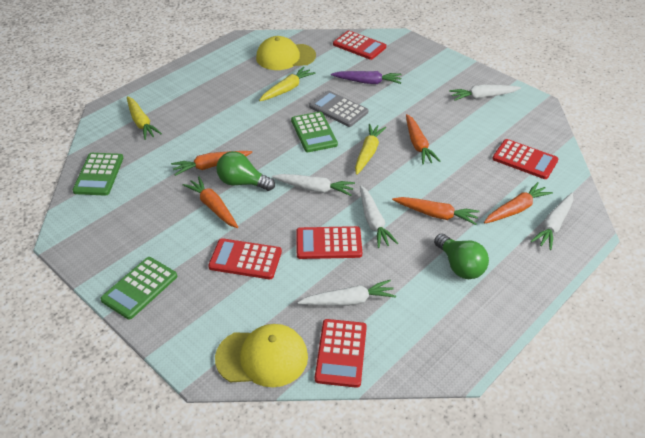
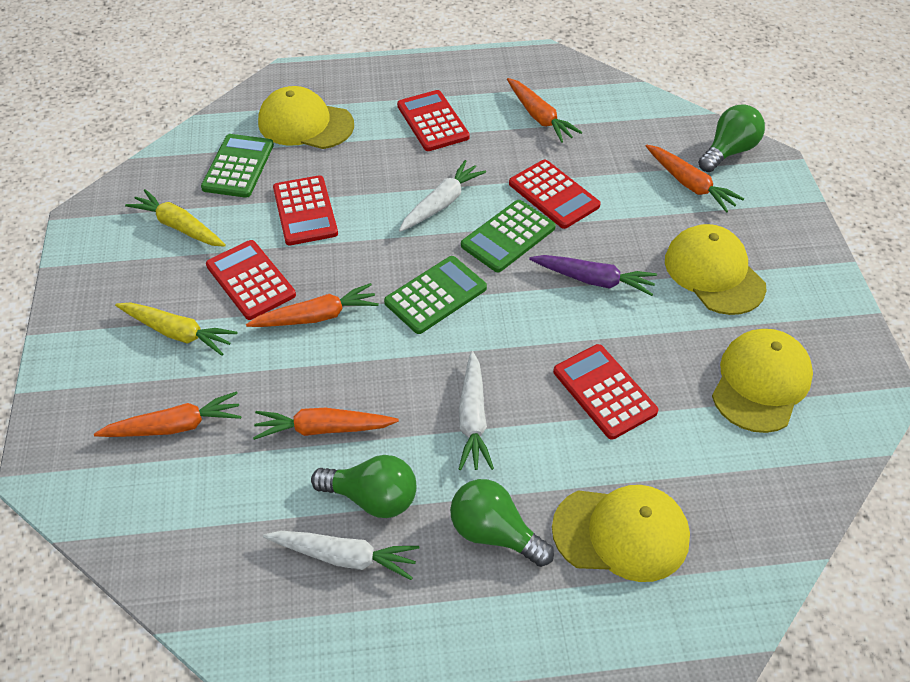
green light bulb: [216,151,275,191] [434,233,489,279] = 2 -> [311,455,416,518] [450,479,554,567] [698,104,765,172] = 3
grey calculator: [309,91,368,127] = 1 -> none = 0
white carrot: [272,174,355,196] [298,280,396,306] [360,186,398,248] [449,85,521,101] [531,193,573,250] = 5 -> [263,531,419,580] [399,160,486,232] [459,351,494,470] = 3
yellow cap: [215,324,308,387] [256,36,316,70] = 2 -> [258,86,354,149] [552,485,690,582] [665,224,766,315] [712,329,813,433] = 4
yellow carrot: [127,96,162,140] [259,67,315,101] [355,124,386,175] = 3 -> [115,302,238,356] [125,189,226,247] = 2

